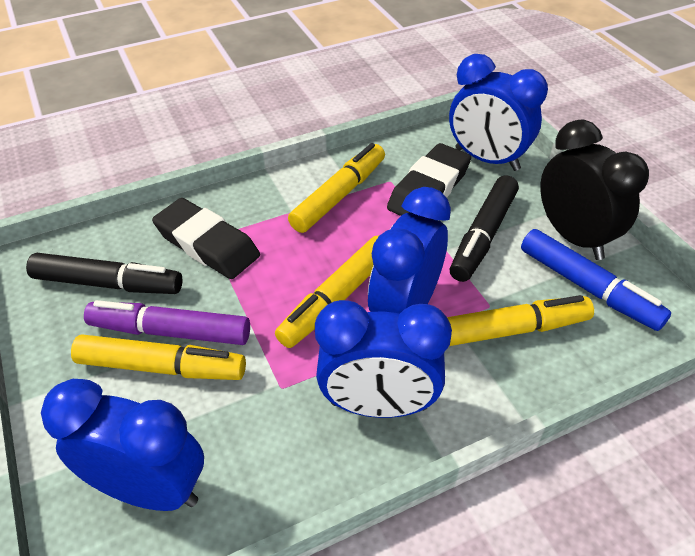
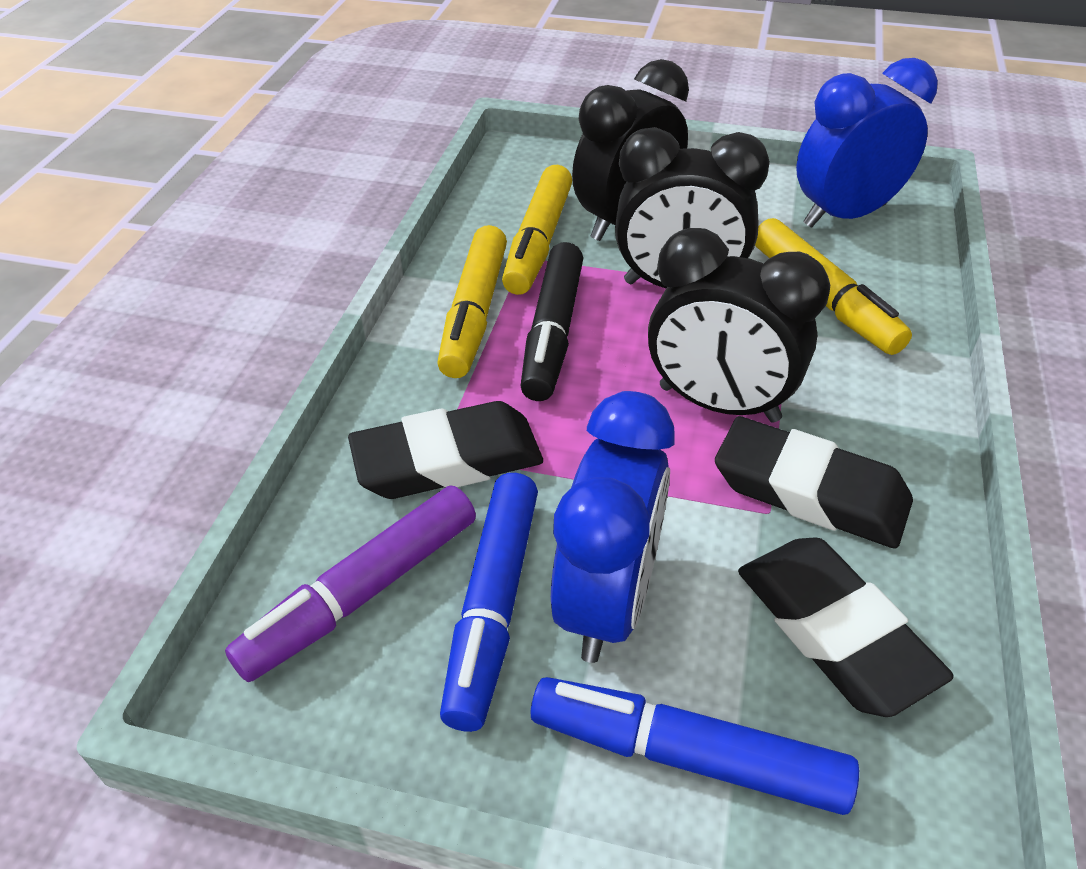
black clock: [540,120,649,260] = 1 -> [572,59,689,241] [615,127,770,288] [648,228,830,423] = 3
black eraser: [152,198,260,279] [387,143,471,216] = 2 -> [348,401,543,499] [715,416,913,549] [738,537,954,717] = 3
black marker: [26,253,182,294] [450,175,519,282] = 2 -> [520,242,583,401] = 1
blue clock: [41,379,204,511] [315,300,452,418] [368,187,451,314] [449,54,548,171] = 4 -> [551,391,675,663] [796,58,938,228] = 2
blue marker: [521,229,671,331] = 1 -> [440,473,538,732] [530,677,859,815] = 2
yellow marker: [71,334,246,380] [275,236,379,348] [288,143,385,233] [447,295,594,346] = 4 -> [437,225,507,378] [502,165,572,295] [755,218,912,355] = 3

